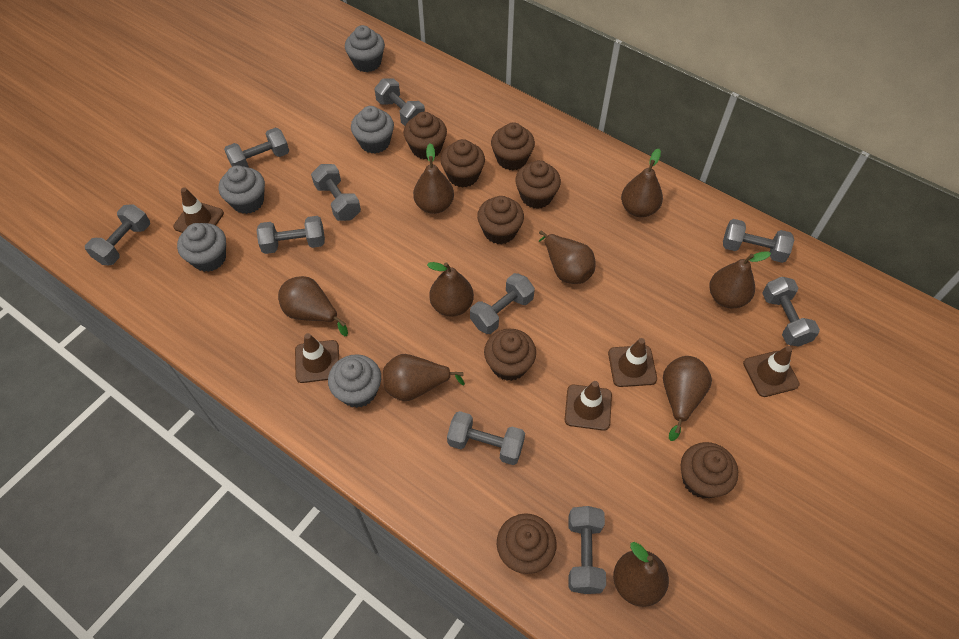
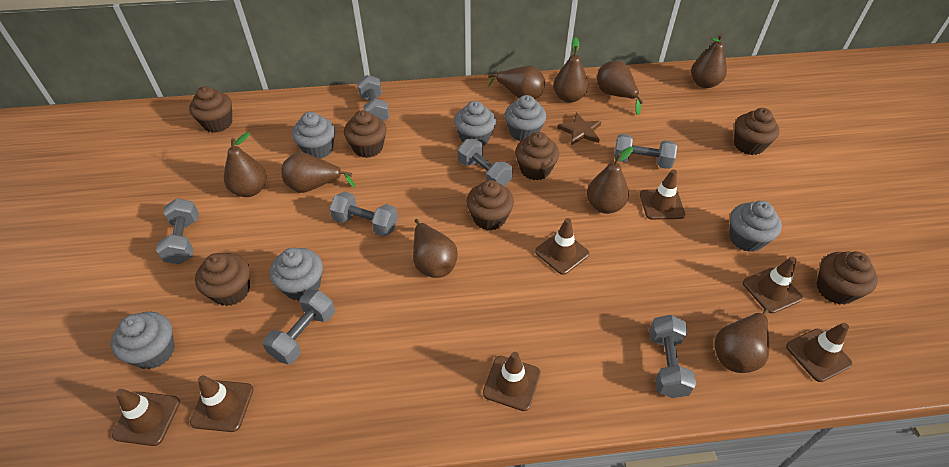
brown cupcake: [403,112,447,159] [441,139,485,188] [477,196,524,244] [484,328,536,381] [491,122,535,171] [497,513,557,574] [515,160,561,209] [681,442,738,498] = 8 -> [189,86,232,133] [195,253,250,306] [344,110,387,158] [466,180,514,231] [515,132,559,181] [734,108,780,155] [817,251,878,305] = 7
brown star: none = 0 -> [557,113,602,145] = 1
brown traffic cone: [173,187,224,233] [295,333,339,383] [564,381,612,431] [608,338,657,387] [743,346,800,397] = 5 -> [112,389,180,446] [190,375,254,432] [483,352,541,411] [535,218,589,275] [640,169,685,220] [743,257,803,314] [786,323,853,382] = 7
grey cupcake: [177,223,226,272] [219,165,265,214] [328,354,381,408] [345,25,385,72] [351,106,394,154] = 5 -> [111,312,175,369] [270,248,323,301] [292,112,335,159] [454,101,496,146] [505,95,546,141] [729,201,782,252] = 6
grey dumbbell: [85,204,150,265] [224,128,289,167] [256,216,325,254] [311,164,361,221] [375,79,425,126] [447,411,525,465] [470,273,535,334] [569,506,606,594] [723,219,794,263] [762,277,820,346] = 10 -> [156,198,199,264] [263,290,335,364] [329,191,398,236] [357,75,390,122] [458,139,513,187] [614,134,677,169] [649,315,696,398] = 7

